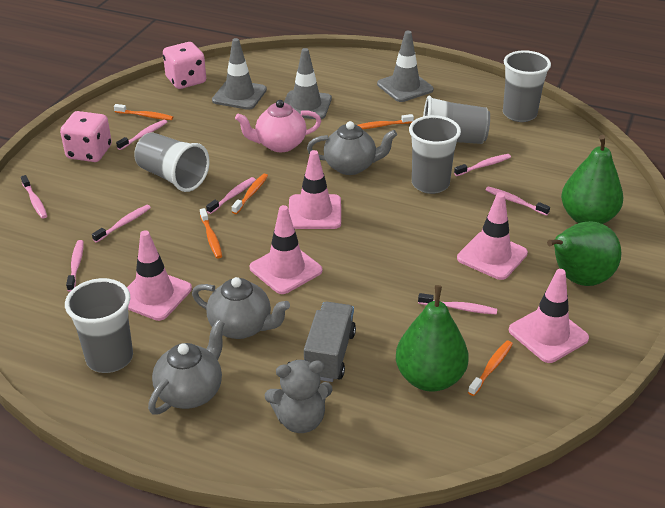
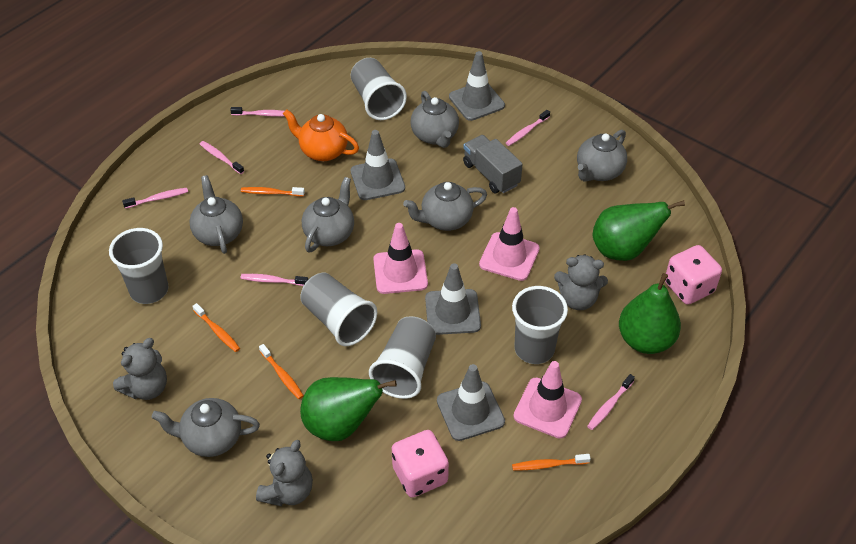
grey teapot: [148,320,225,415] [192,277,290,339] [307,121,397,175] = 3 -> [152,398,260,457] [189,175,243,254] [302,177,354,252] [403,182,487,231] [410,91,459,148] [577,130,627,182] = 6
grey teddy bear: [265,360,333,433] = 1 -> [113,338,167,400] [256,440,313,506] [554,254,608,310] = 3
grey traffic cone: [212,38,267,110] [284,48,332,119] [377,31,434,102] = 3 -> [350,130,405,200] [425,263,481,335] [437,364,505,441] [449,51,505,121] = 4
orange teapot: none = 0 -> [283,109,359,161] = 1
orange toothbrush: [114,104,173,120] [200,208,222,259] [232,174,268,214] [358,114,414,129] [468,340,513,396] = 5 -> [192,303,240,352] [241,187,305,196] [259,344,304,399] [512,454,591,470] = 4
pink teapot: [235,100,321,152] = 1 -> none = 0
pink toothbrush: [21,175,47,219] [66,240,84,292] [92,205,151,243] [116,120,167,150] [206,177,256,214] [418,293,497,314] [454,154,511,176] [486,186,550,216] = 8 -> [122,188,188,209] [200,141,244,174] [230,107,284,117] [240,274,308,286] [506,110,550,146] [587,374,635,430] = 6
pink traffic cone: [127,230,192,321] [250,205,322,294] [289,150,341,229] [457,192,528,280] [509,269,589,363] = 5 -> [373,223,428,294] [479,207,540,281] [513,361,582,439] = 3

